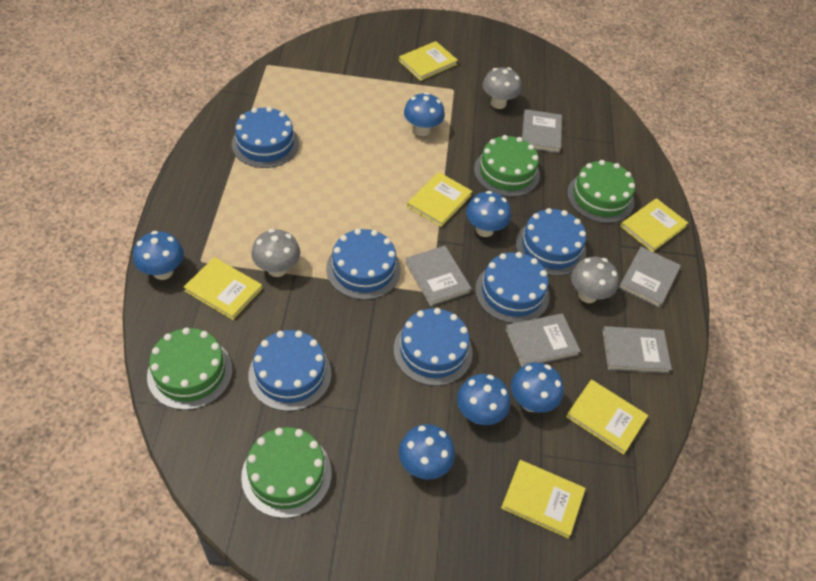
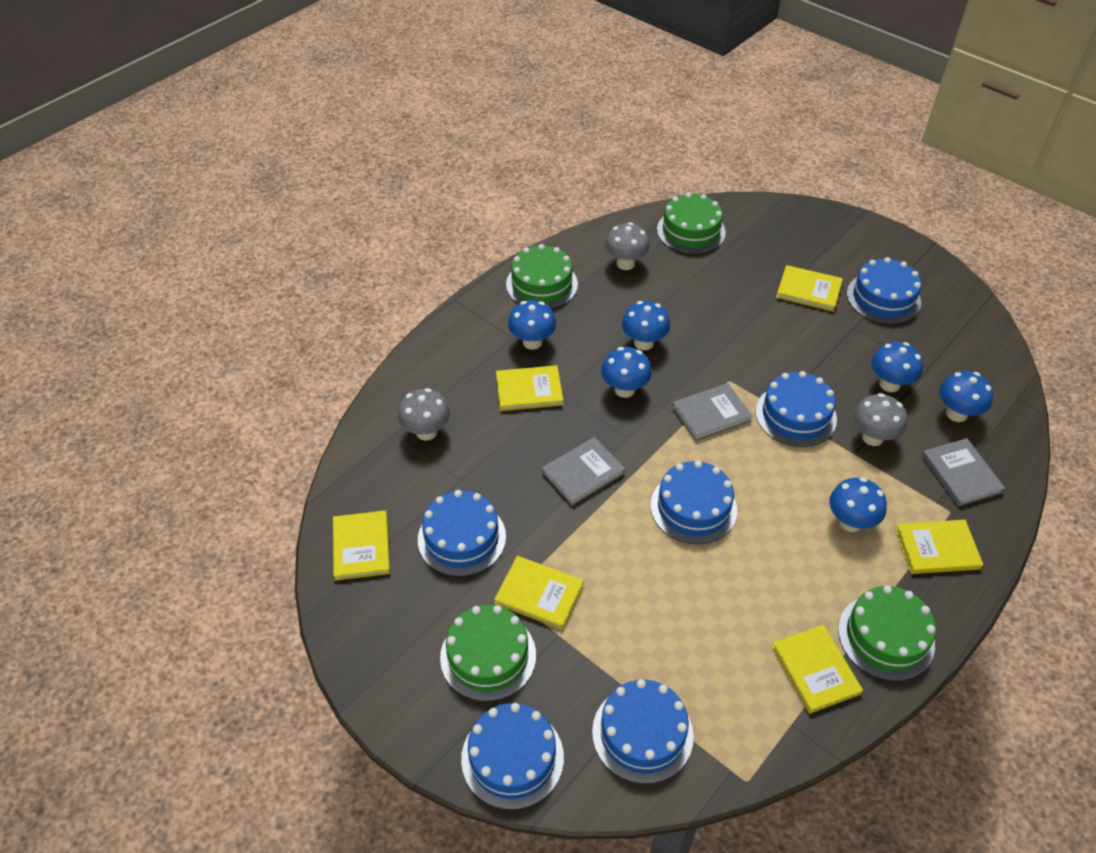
grey book: [405,246,472,306] [505,313,581,367] [522,109,562,153] [602,326,672,374] [619,247,681,308] = 5 -> [542,437,625,506] [672,383,753,441] [922,438,1005,507] = 3

